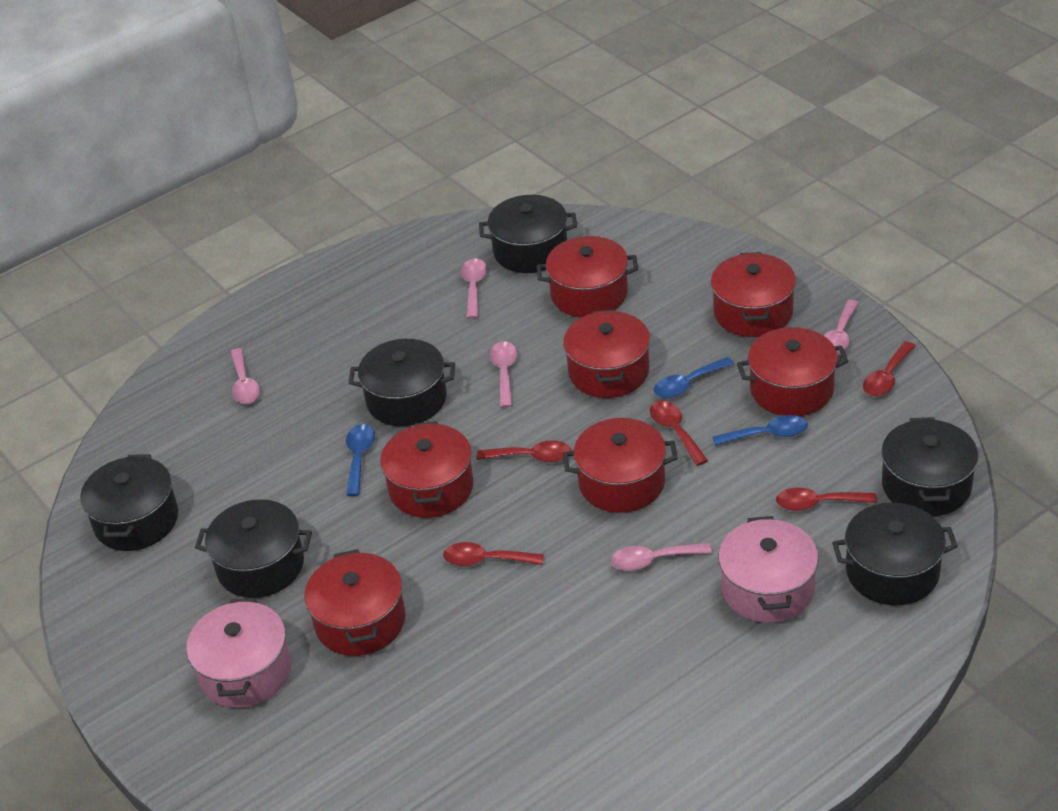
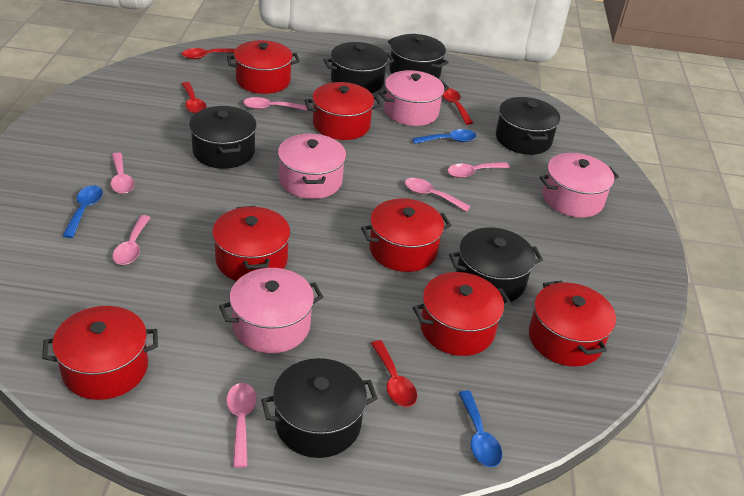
pink pot: [186,598,291,708] [718,516,818,623] = 2 -> [219,268,323,353] [278,134,346,199] [378,70,449,126] [540,153,619,218] = 4
pink spoon: [230,348,260,404] [461,258,487,319] [489,341,517,408] [611,543,712,571] [824,300,859,355] = 5 -> [111,153,135,194] [112,215,151,265] [226,383,257,468] [243,97,307,111] [405,178,471,212] [447,162,510,178] = 6
red spoon: [443,542,544,566] [477,440,571,463] [650,400,708,466] [776,488,877,511] [863,341,916,397] = 5 -> [182,48,235,59] [182,82,207,114] [371,340,417,407] [442,88,473,125] = 4

